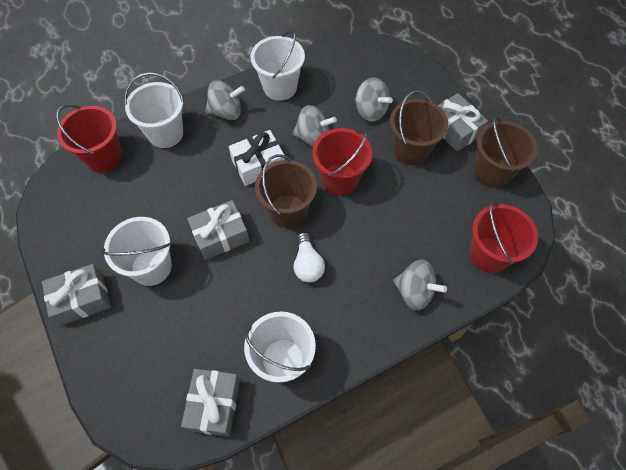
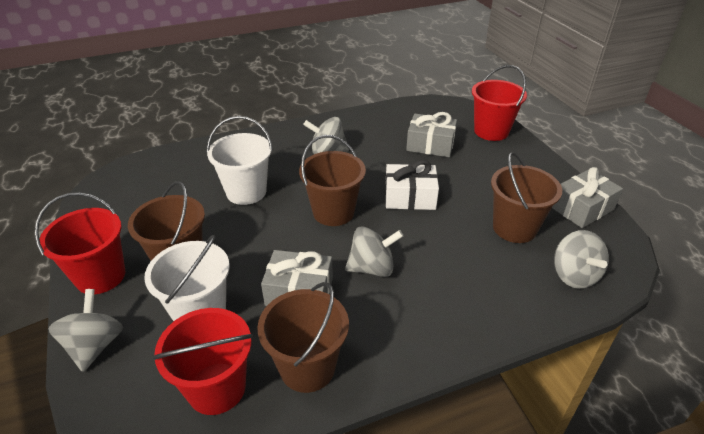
brown bucket: [255,154,317,228] [390,91,448,165] [474,116,538,188] = 3 -> [128,181,205,261] [257,282,349,393] [299,135,366,226] [491,152,562,243] = 4
grey gift: [42,264,111,326] [181,369,240,437] [187,200,249,260] [438,93,488,152] = 4 -> [261,250,333,306] [406,112,457,157] [552,167,623,228] = 3
white bucket: [101,217,172,286] [124,72,184,148] [244,311,316,383] [251,30,305,101] = 4 -> [144,235,230,321] [207,116,273,205] = 2
white light bulb: [294,232,325,282] = 1 -> none = 0

